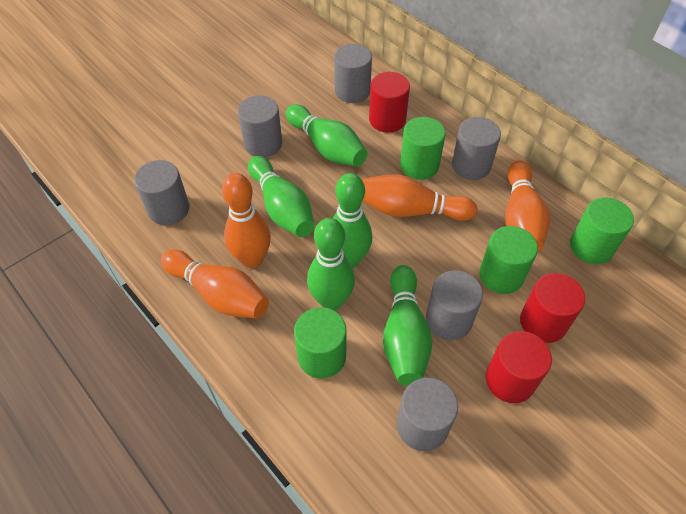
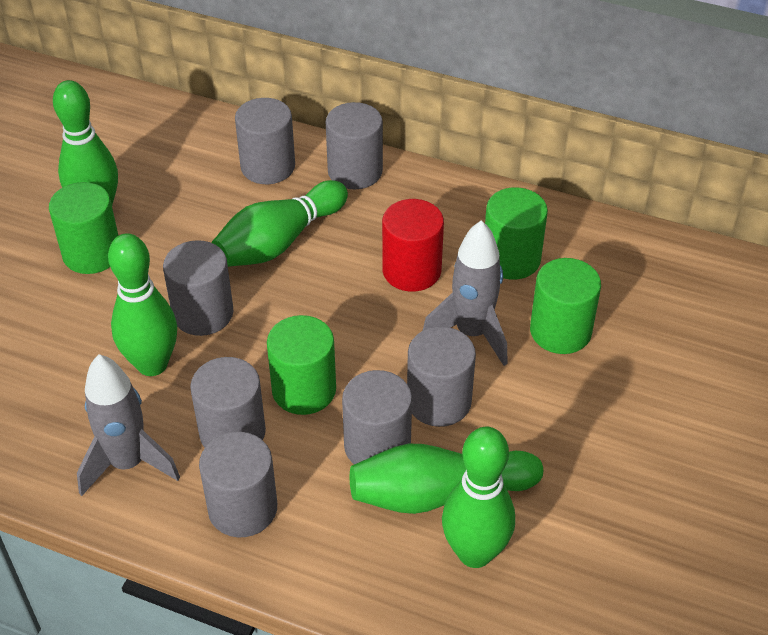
grey cylinder: [134,160,189,225] [238,95,282,157] [334,44,372,103] [397,378,458,451] [426,270,483,340] [452,117,501,180] = 6 -> [163,240,233,336] [190,357,266,447] [199,432,277,537] [235,98,295,184] [326,102,383,189] [342,370,412,464] [407,327,476,427] = 7
grey rocket: none = 0 -> [77,354,180,496] [423,220,508,366] = 2
orange bowling pin: [161,249,269,319] [222,173,271,268] [362,174,477,221] [505,160,550,253] = 4 -> none = 0
red cylinder: [369,72,410,133] [486,331,552,403] [520,273,585,343] = 3 -> [382,199,444,292] = 1

